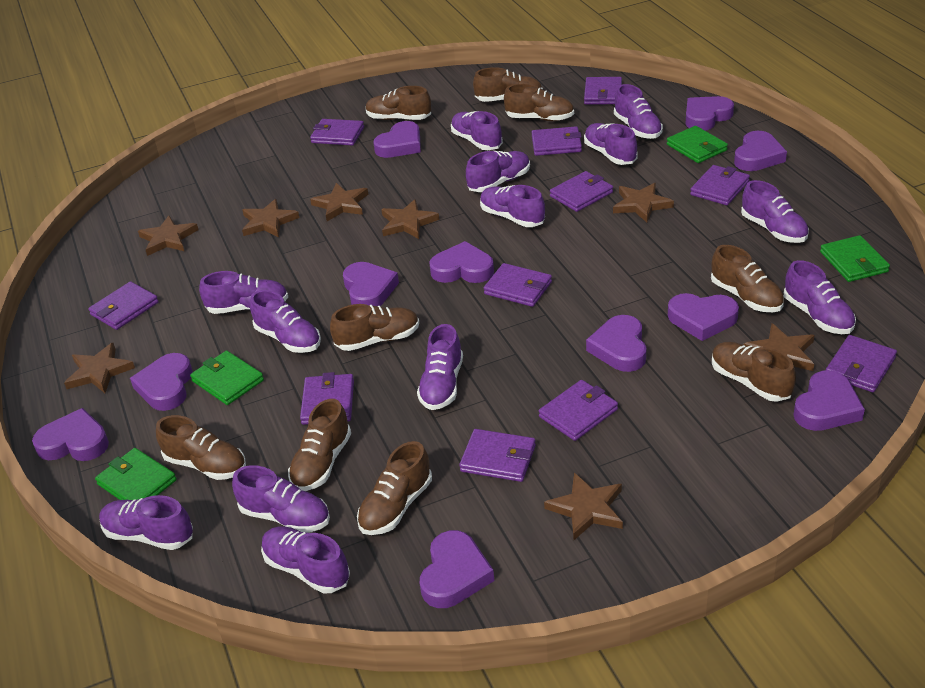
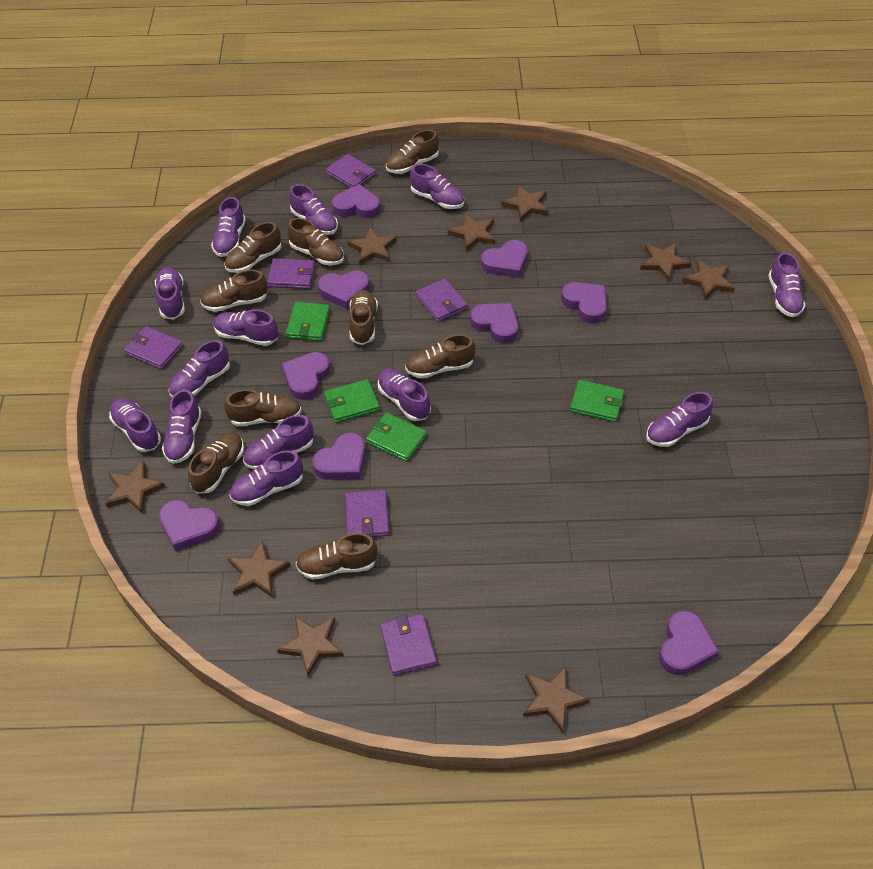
brown star: [64,343,135,393] [138,216,199,256] [242,199,299,237] [310,183,368,221] [381,199,439,239] [544,472,623,540] [613,183,674,222] [744,323,814,371] = 8 -> [105,461,165,513] [228,541,290,598] [277,616,344,677] [347,227,397,265] [448,214,495,251] [501,186,548,222] [523,666,590,733] [640,243,691,282] [682,259,735,300] = 9
purple heart: [32,408,109,461] [130,353,193,411] [343,262,399,306] [373,121,421,158] [420,530,494,608] [429,241,494,283] [586,315,646,372] [668,293,739,341] [686,96,734,131] [734,131,787,171] [793,370,865,431] = 11 -> [159,500,220,551] [282,352,330,400] [312,433,366,480] [318,271,370,309] [332,184,380,218] [470,303,519,343] [481,240,528,278] [561,282,607,323] [659,610,719,675] = 9
purple wallet: [88,281,159,330] [300,372,354,425] [310,119,364,146] [459,429,536,482] [484,263,552,307] [532,126,582,156] [539,380,618,441] [550,171,613,212] [584,77,622,105] [690,165,750,205] [826,335,897,392] = 11 -> [124,326,183,370] [267,258,315,289] [326,154,376,188] [345,489,389,537] [380,613,437,675] [416,278,468,322] = 6

